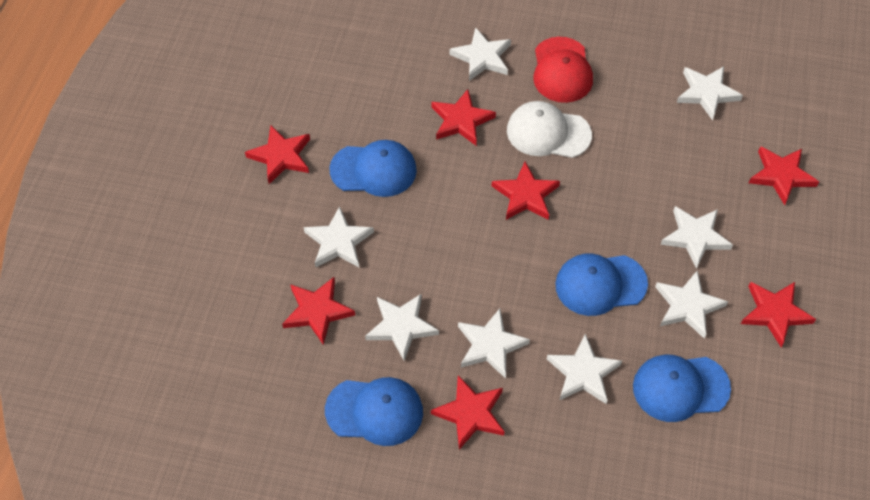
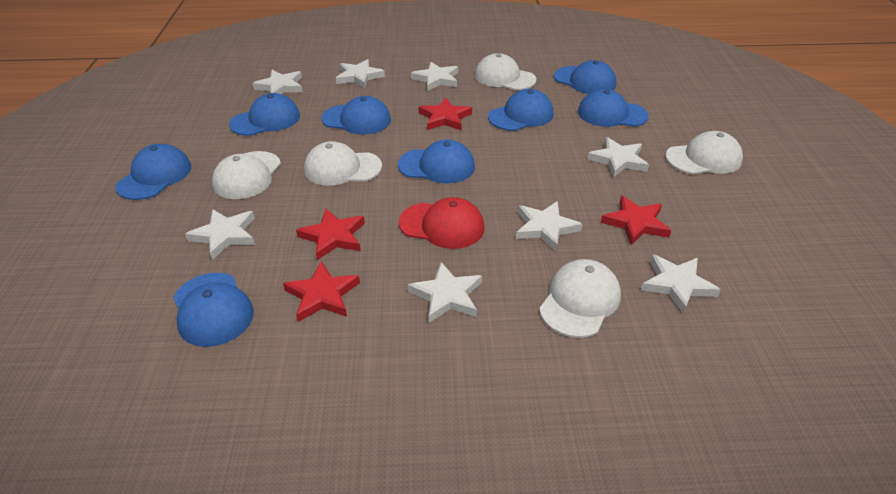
blue cap: [325,377,423,446] [329,140,417,197] [555,253,648,316] [633,355,731,422] = 4 -> [115,144,191,200] [173,273,254,347] [229,93,300,136] [322,96,391,135] [398,140,475,183] [488,89,553,131] [554,60,616,94] [578,89,649,127] = 8
red star: [245,125,310,184] [282,277,355,345] [431,375,505,450] [432,89,496,145] [492,162,560,220] [741,282,816,347] [749,146,819,205] = 7 -> [283,261,360,322] [296,209,365,260] [419,98,472,131] [601,196,671,245] = 4
white cap: [507,101,592,158] = 1 -> [212,151,281,199] [304,141,382,186] [475,53,536,90] [539,259,621,338] [666,131,743,174] = 5

